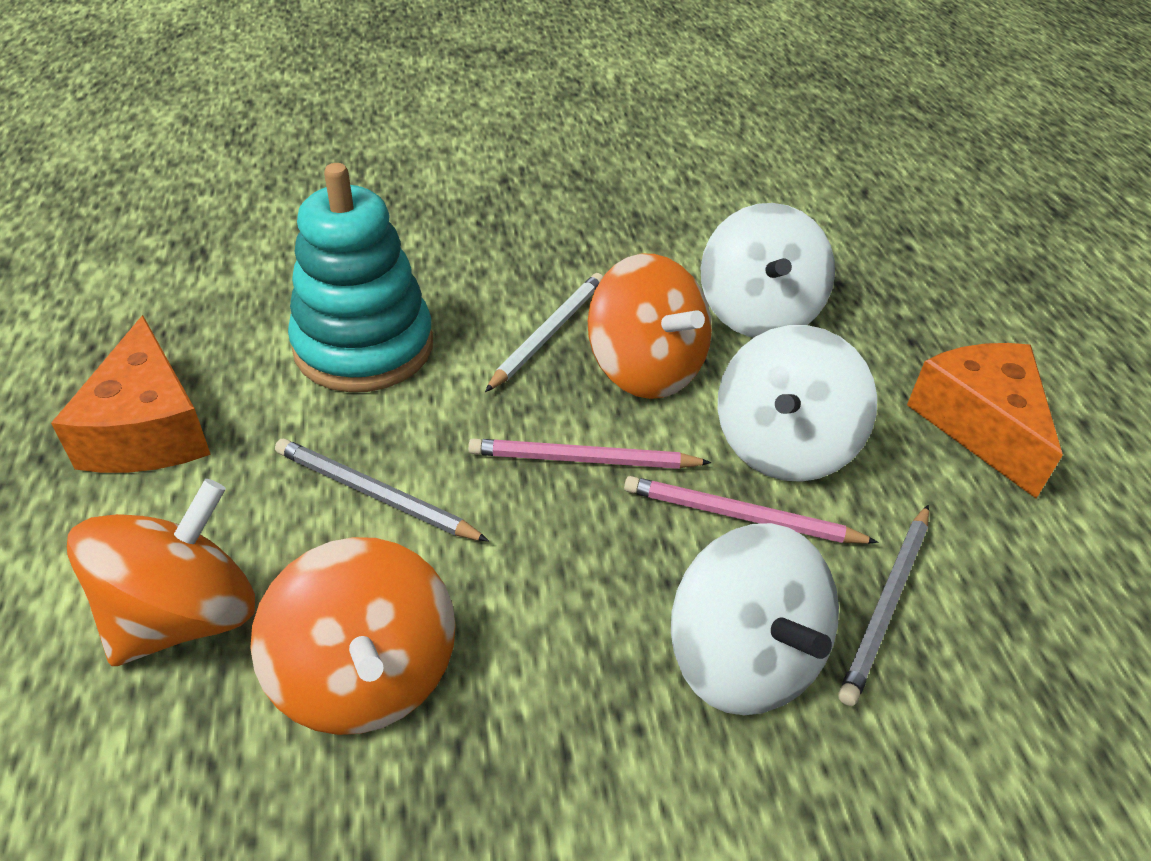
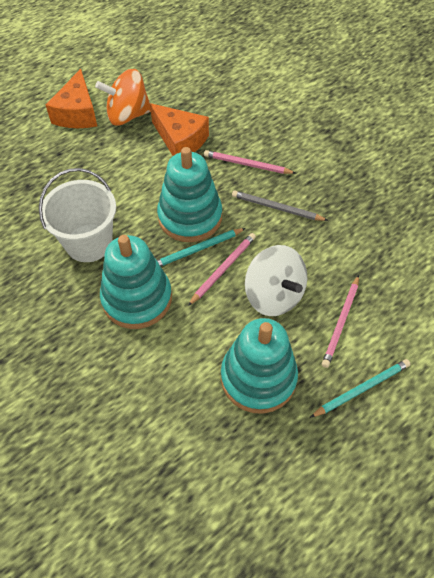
grey pencil: [275,439,489,541] [838,505,929,706] = 2 -> [232,190,329,221] = 1
orange spinning top: [67,479,255,666] [250,537,456,735] [588,254,712,399] = 3 -> [95,69,151,125] = 1
pink pencil: [468,439,711,469] [624,476,878,544] = 2 -> [188,233,256,306] [204,150,295,174] [322,275,359,368] = 3
turquoise pencil: none = 0 -> [157,228,246,266] [310,359,410,418] = 2
turquoise stacking toy: [288,163,433,392] = 1 -> [100,235,172,329] [157,147,222,242] [221,318,298,414] = 3
white bucket: none = 0 -> [39,168,116,262] = 1
white pencil: [485,273,603,392] = 1 -> none = 0
white spinning top: [671,523,839,715] [701,203,835,338] [718,325,877,482] = 3 -> [245,245,307,316] = 1

